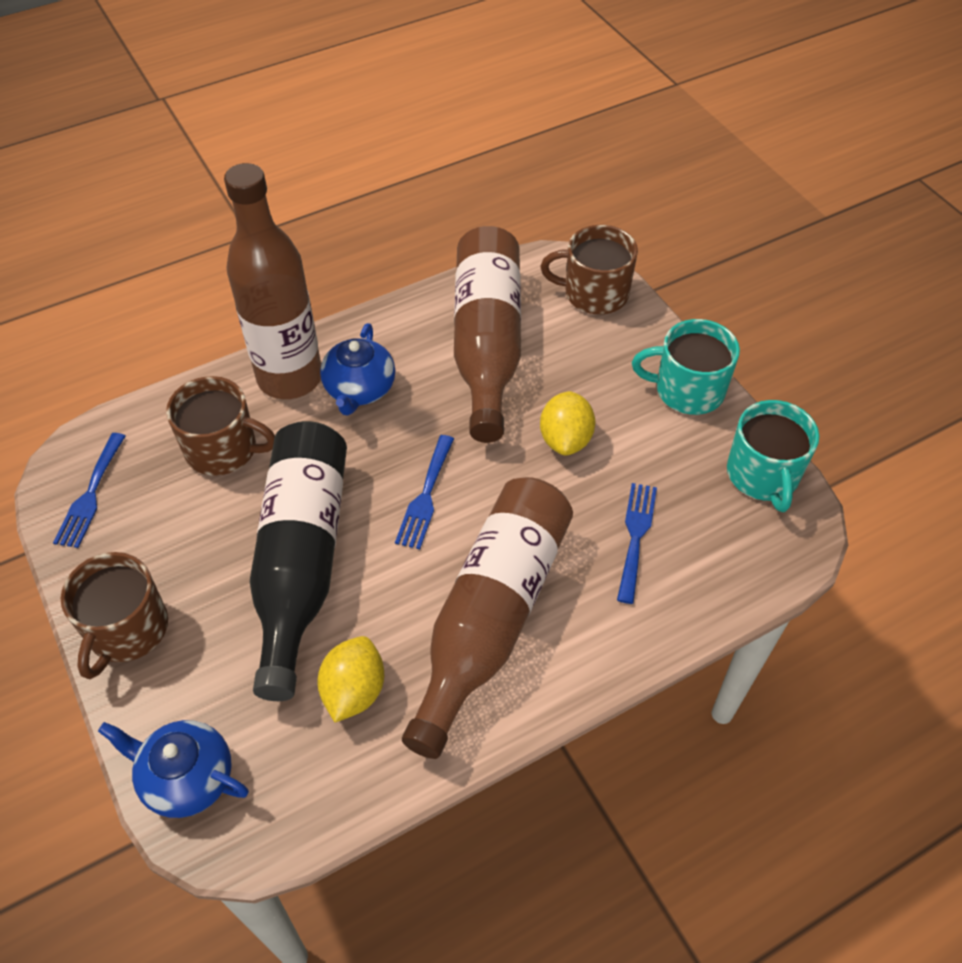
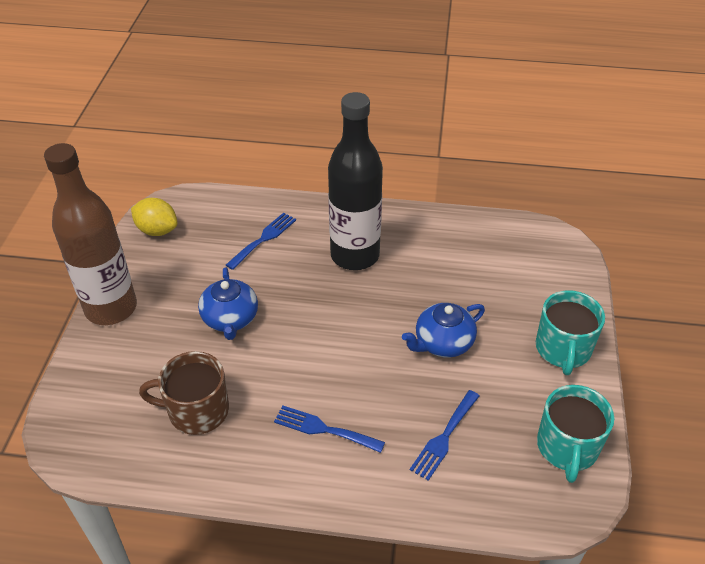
brown bottle: [224,163,321,399] [402,477,573,759] [454,226,521,443] = 3 -> [44,143,137,325] = 1
brown mug: [61,552,168,679] [166,376,275,476] [541,225,638,314] = 3 -> [139,351,229,435] = 1
yellow lemon: [318,636,384,722] [540,391,595,456] = 2 -> [131,198,178,236] = 1

